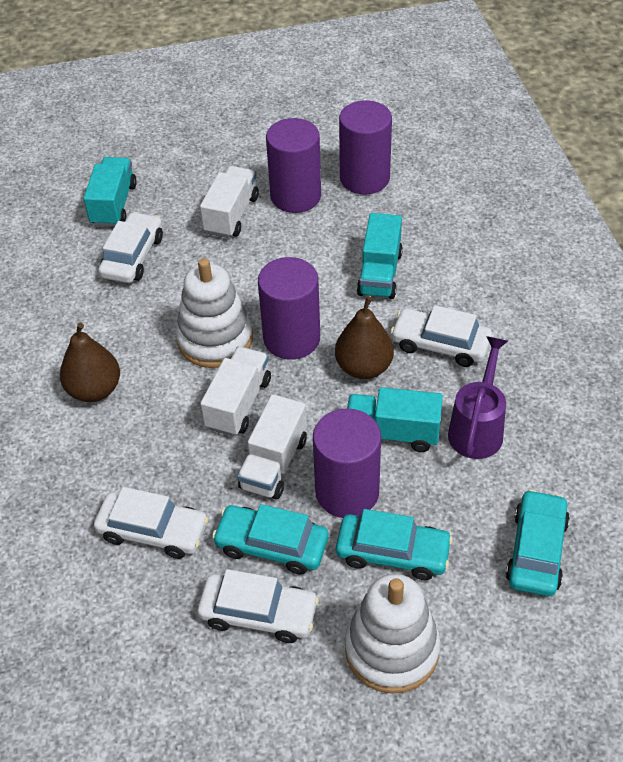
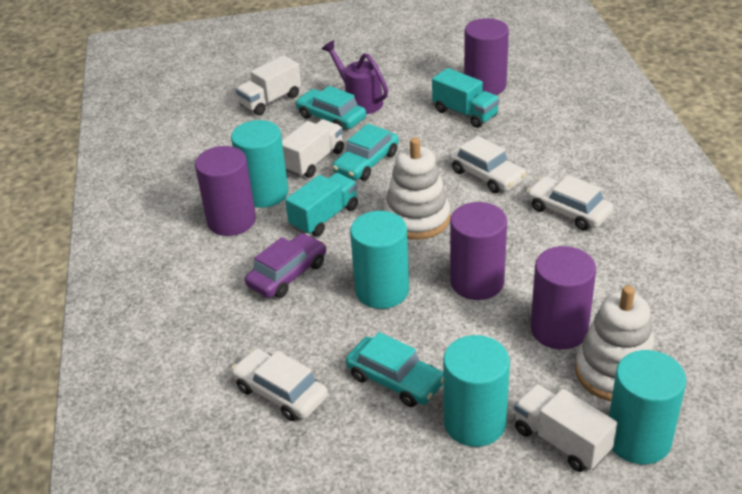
brown pear: [60,323,120,402] [335,296,394,379] = 2 -> none = 0
purple car: none = 0 -> [245,233,326,298] = 1
turquoise cylinder: none = 0 -> [231,120,289,208] [350,211,409,309] [443,335,510,447] [609,350,686,464] = 4
turquoise truck: [83,157,137,227] [347,387,443,452] [357,213,403,299] = 3 -> [285,173,358,237] [432,68,500,128] = 2
white car: [94,487,209,559] [98,212,163,283] [198,569,319,643] [391,305,492,367] = 4 -> [231,348,328,421] [449,136,526,193] [527,175,613,231] = 3

